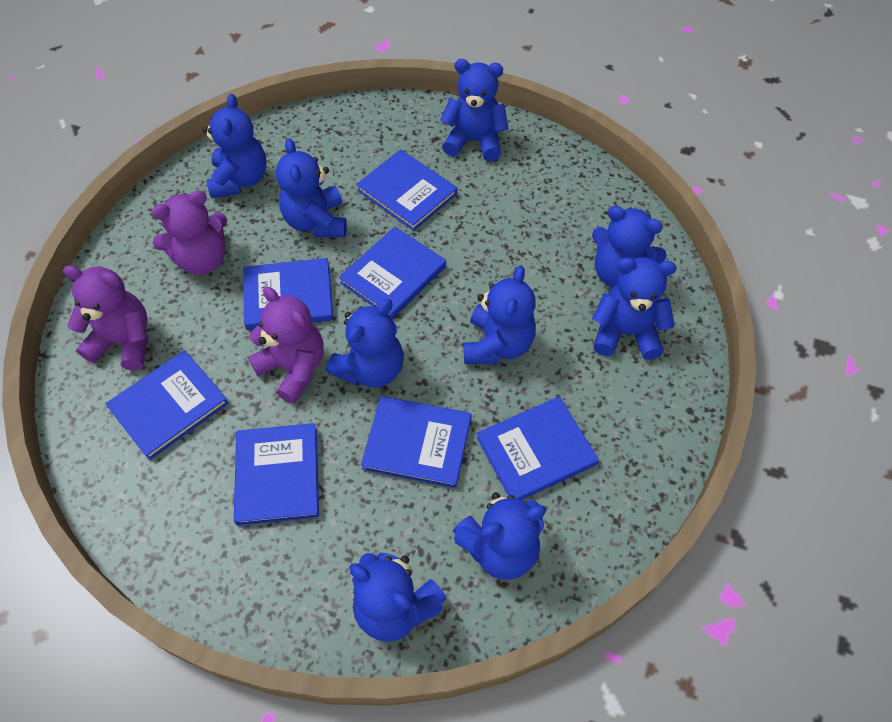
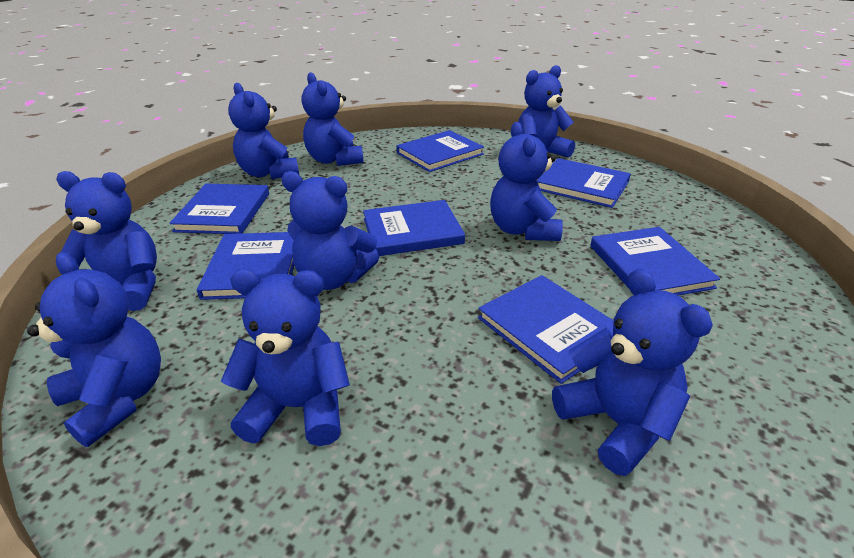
purple teddy bear: [63,265,148,371] [152,190,227,275] [248,287,324,404] = 3 -> none = 0

